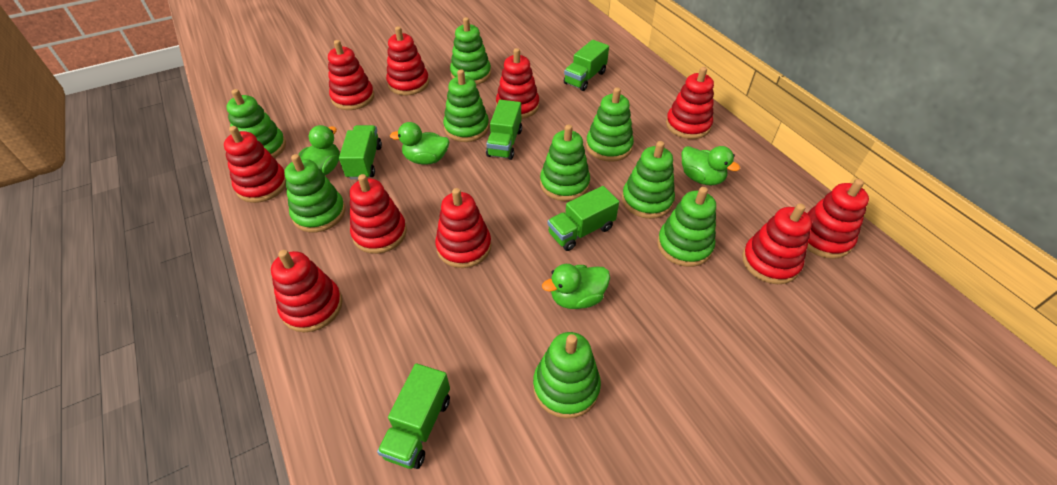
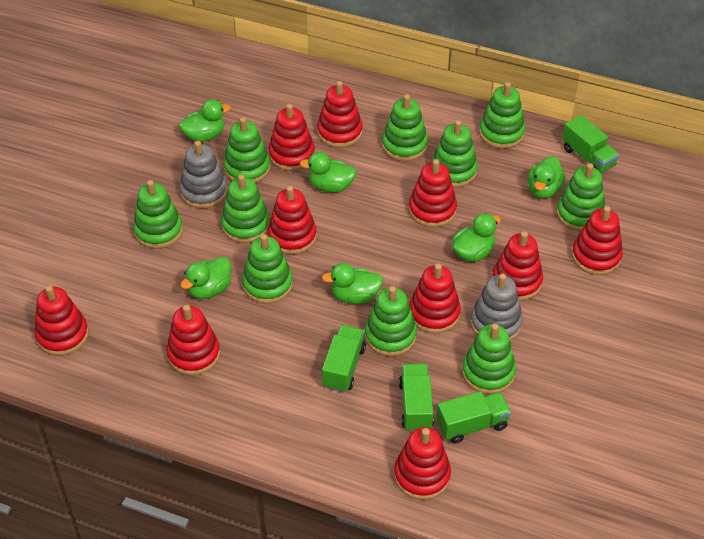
green duck: [298,125,340,175] [390,122,449,165] [542,264,610,309] [682,146,740,185] = 4 -> [179,99,231,142] [180,256,232,299] [300,152,356,192] [322,263,383,304] [452,213,501,262] [528,156,566,199] = 6
green stacking toy: [226,89,286,158] [284,154,346,232] [443,69,489,142] [450,17,491,85] [533,332,601,419] [540,125,590,201] [586,87,634,162] [622,141,675,219] [657,187,716,267] = 9 -> [133,180,183,249] [221,174,270,243] [223,117,270,183] [242,234,293,304] [365,286,417,356] [382,94,428,161] [431,120,478,188] [462,323,516,394] [479,82,525,149] [557,163,606,231] = 10
green truck: [339,125,382,180] [377,363,450,469] [486,100,522,160] [548,186,619,251] [564,40,609,91] = 5 -> [322,325,366,392] [399,363,434,432] [436,391,511,444] [562,115,619,173] = 4
grey stacking toy: none = 0 -> [179,141,228,209] [470,273,523,341] = 2

